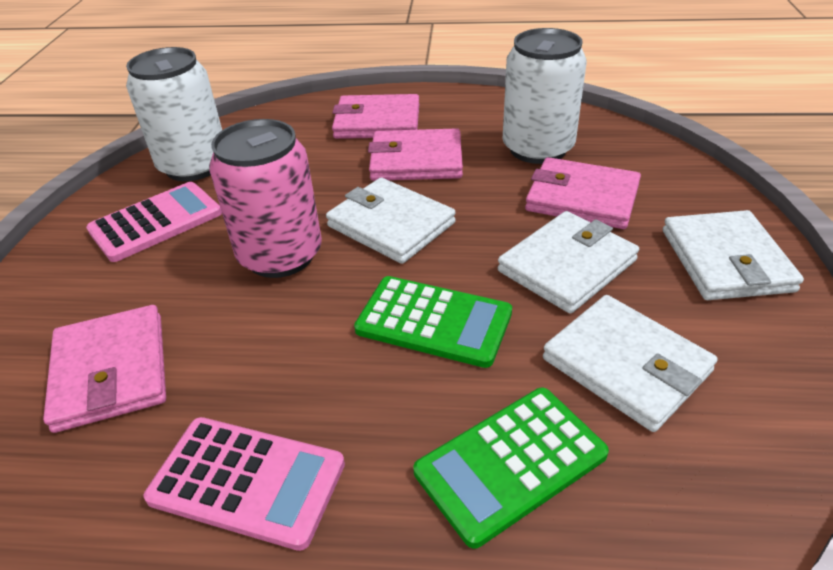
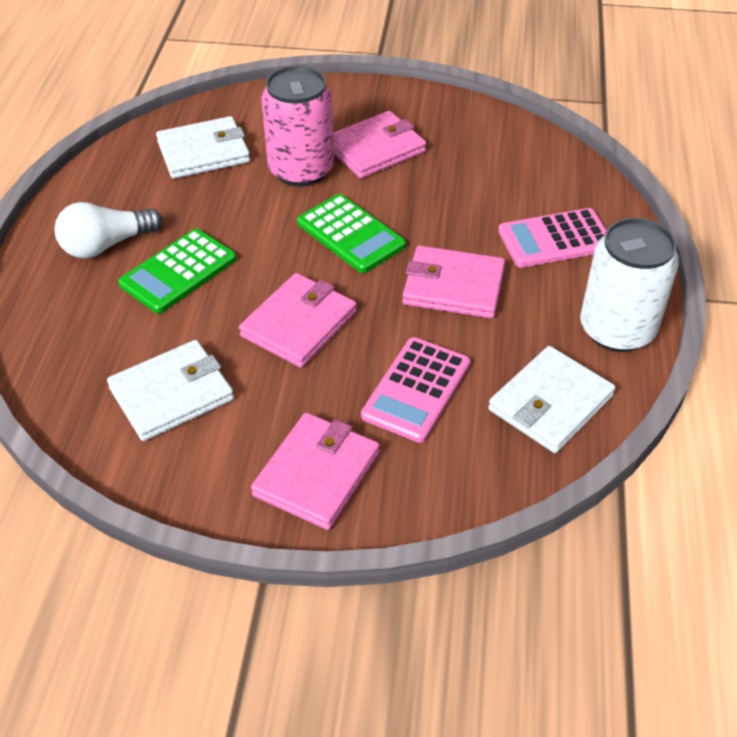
white can: [126,47,222,181] [502,28,587,164] = 2 -> [580,218,679,352] = 1
white light bulb: none = 0 -> [54,202,163,258] = 1
white wallet: [326,178,456,264] [498,211,639,314] [543,295,718,432] [663,210,804,300] = 4 -> [107,340,234,441] [156,116,250,179] [488,346,615,453] = 3

